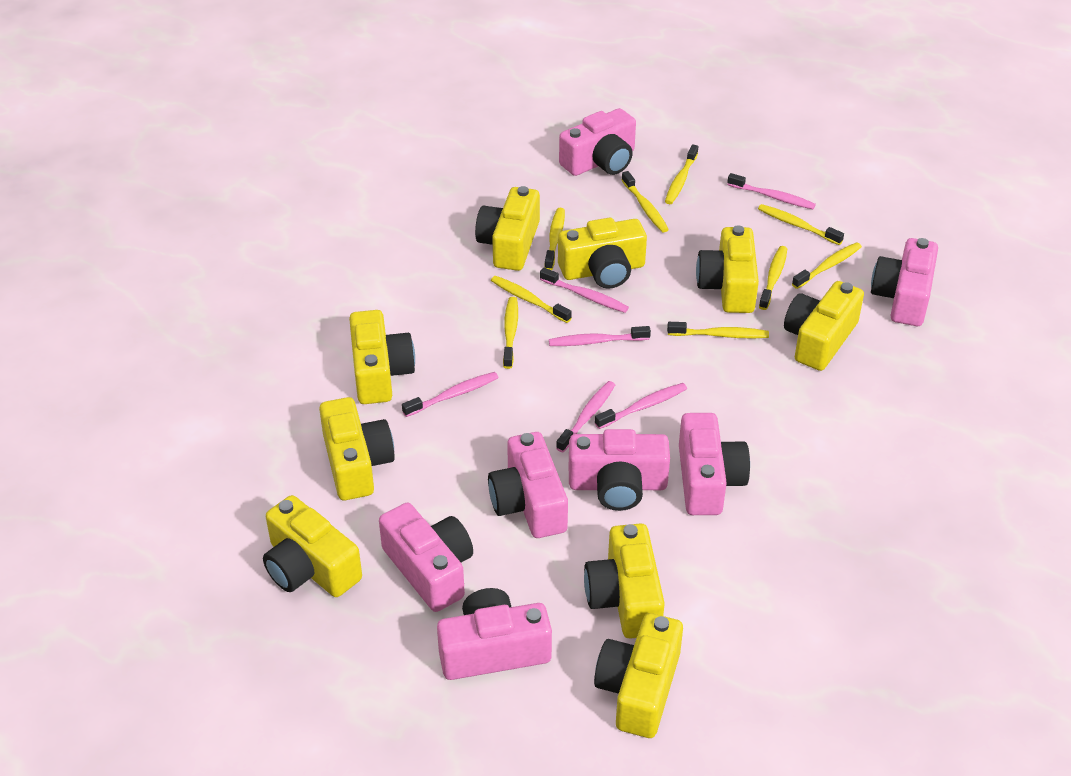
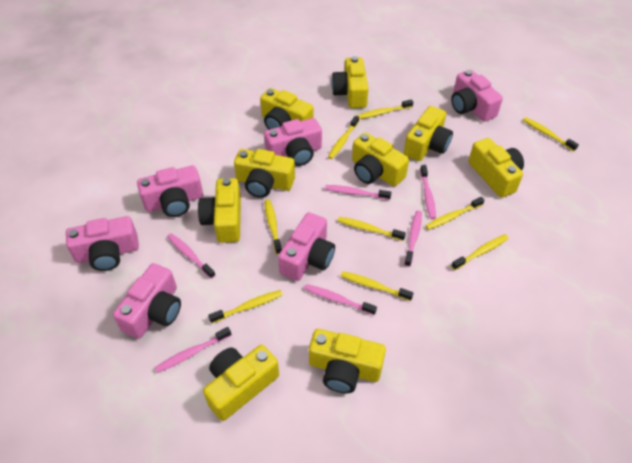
pink camera: [379,503,473,612] [437,588,552,680] [488,432,568,538] [559,108,636,176] [569,429,670,511] [679,413,750,515] [871,238,938,326] = 7 -> [66,216,139,271] [113,263,181,339] [137,165,203,217] [264,118,322,166] [278,212,335,281] [451,70,503,122] = 6

